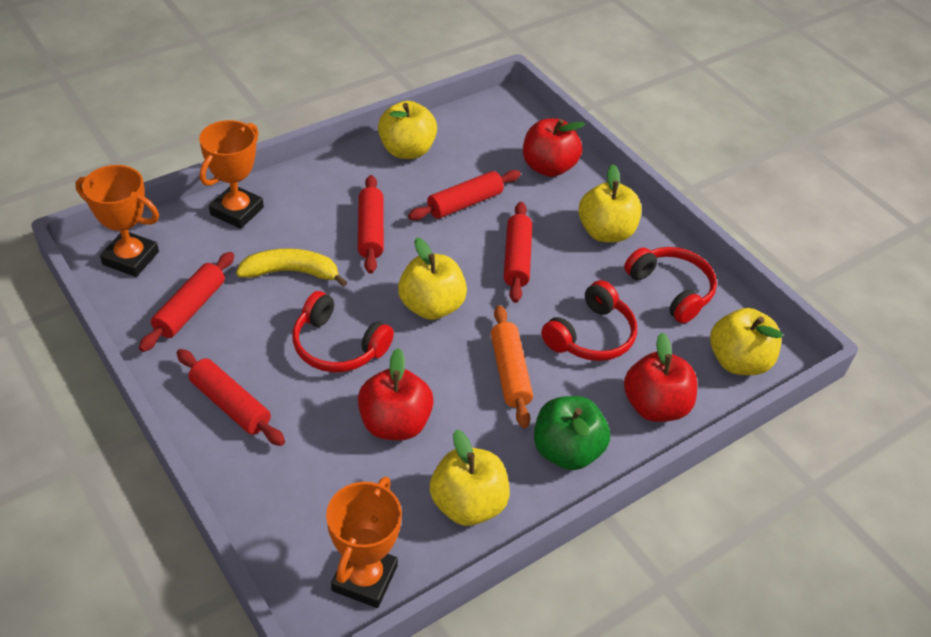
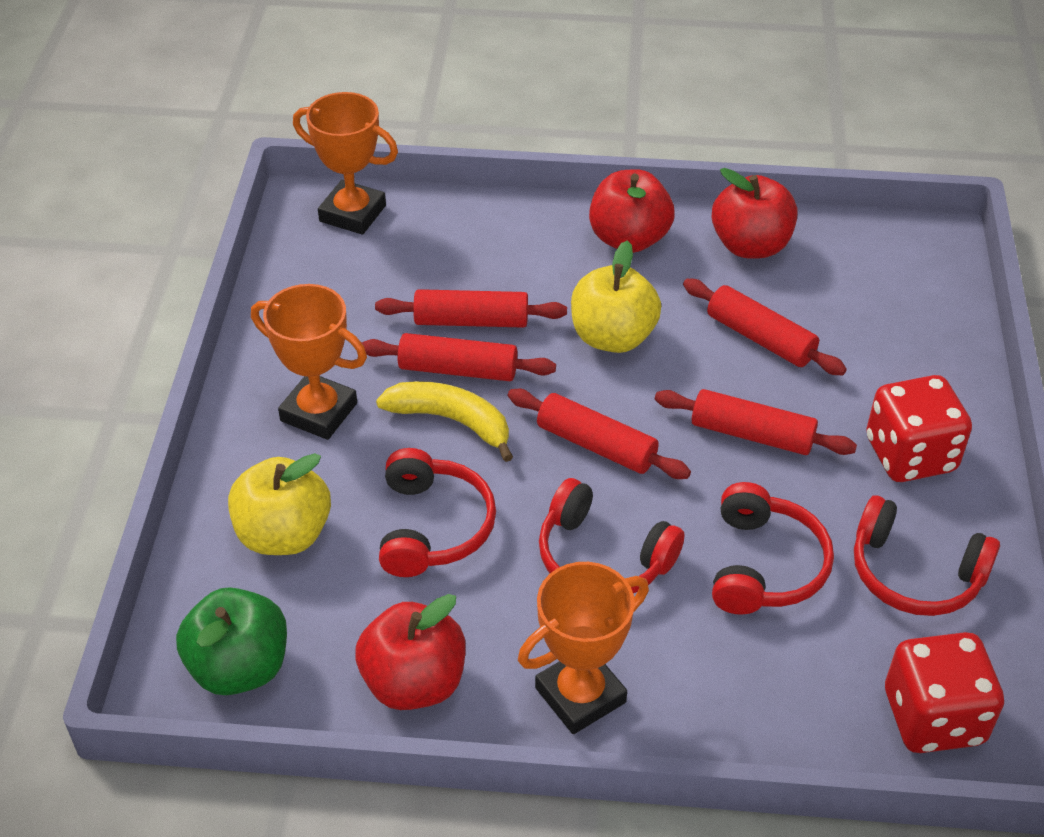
orange rolling pin: [491,305,533,428] = 1 -> none = 0
red dice: none = 0 -> [866,375,972,482] [885,632,1004,753] = 2
red headphones: [293,291,394,372] [541,280,637,361] [624,247,717,323] = 3 -> [379,448,496,577] [539,478,684,593] [712,482,834,615] [854,495,1000,616] = 4
yellow apple: [378,101,437,159] [398,238,467,320] [430,429,510,526] [579,164,642,242] [710,308,783,375] = 5 -> [228,453,331,555] [571,241,661,353] = 2

